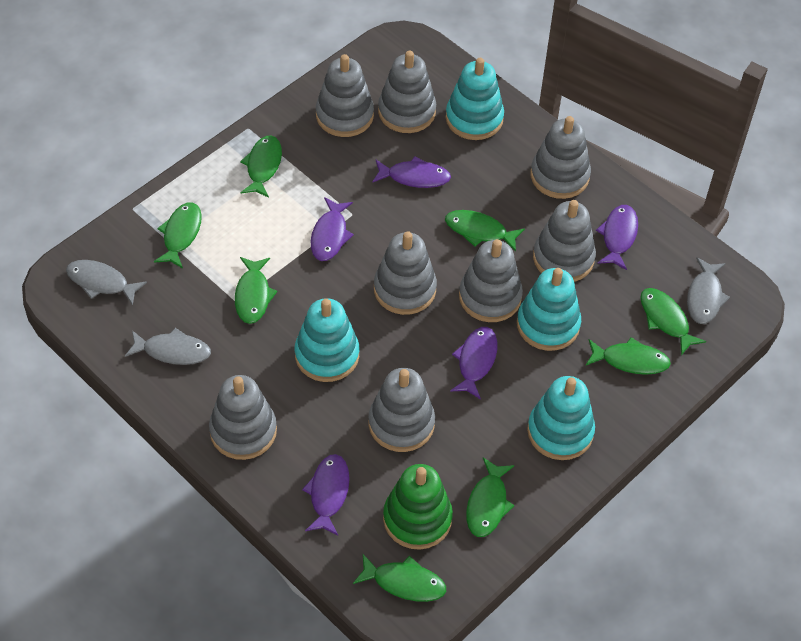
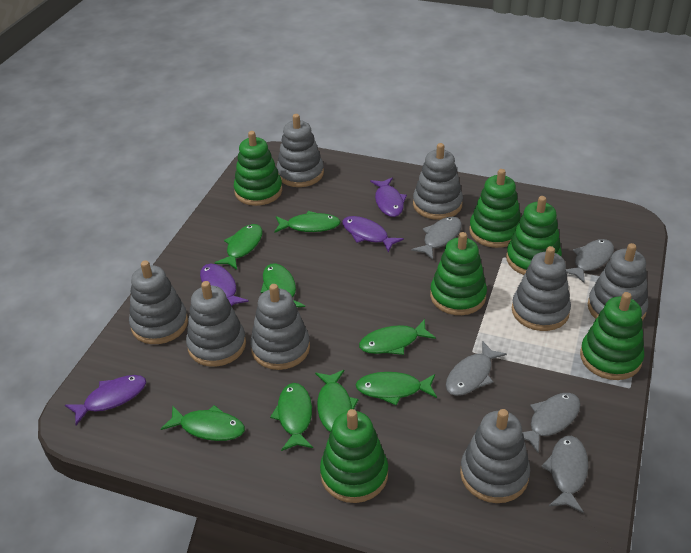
green stacking toy: [383,464,453,550] = 1 -> [234,131,282,206] [320,409,388,503] [430,232,487,315] [469,169,521,248] [506,196,562,275] [580,292,644,380] = 6
grey fish: [66,260,147,305] [125,328,211,365] [687,257,730,324] = 3 -> [411,217,462,260] [446,341,507,396] [522,393,580,453] [541,436,588,513] [566,239,614,283] = 5
purple fish: [302,454,350,536] [311,197,354,261] [372,156,451,188] [450,327,497,400] [596,205,638,270] = 5 -> [65,375,146,425] [200,264,249,306] [342,216,404,253] [370,178,407,217] = 4
turquoise stacking toy: [295,298,359,382] [446,58,504,140] [517,268,581,351] [527,376,595,460] = 4 -> none = 0

